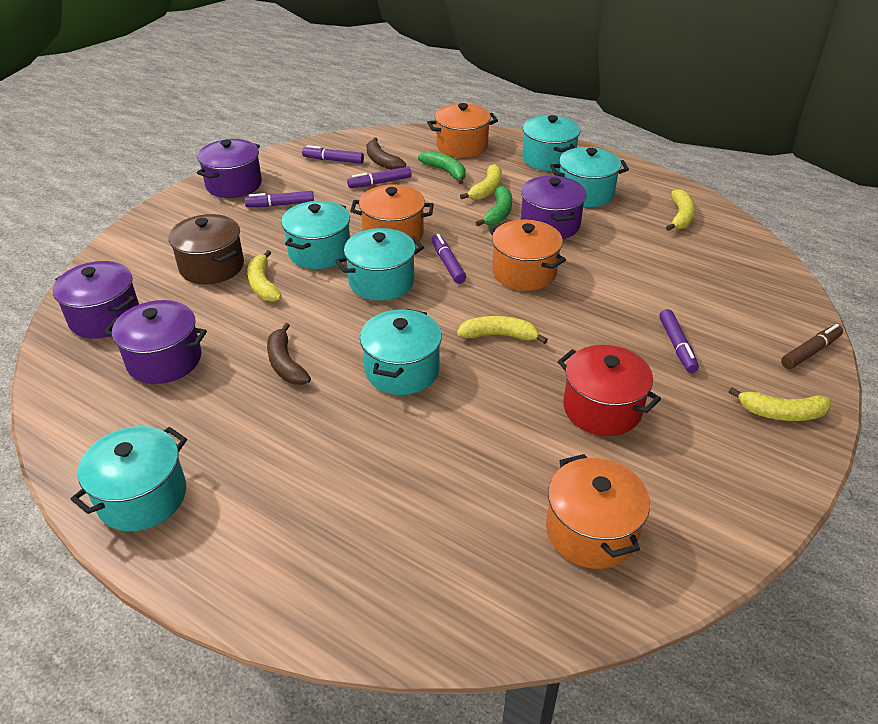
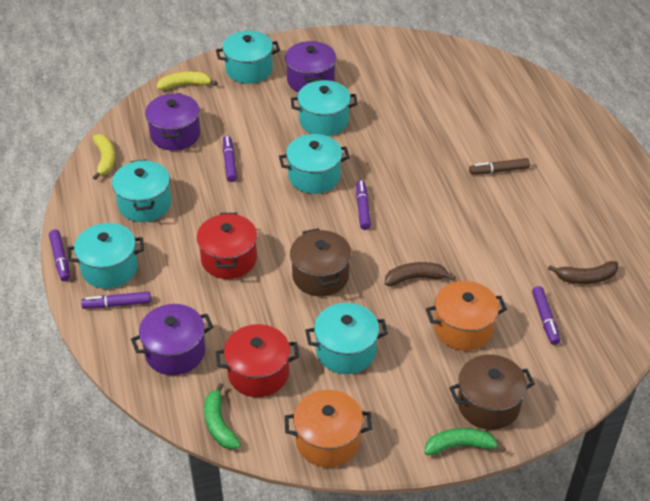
brown pot: [169,214,244,285] = 1 -> [290,228,351,296] [449,355,535,430] = 2
orange pot: [350,185,434,243] [427,103,498,158] [489,220,566,291] [546,454,650,569] = 4 -> [285,390,372,468] [426,281,507,351] = 2
purple pot: [53,261,139,339] [104,300,207,384] [197,139,262,198] [521,176,587,239] = 4 -> [131,304,213,375] [145,93,200,151] [285,41,336,92] = 3
red pot: [558,345,661,436] = 1 -> [197,213,257,279] [216,324,299,397] = 2
yellow banana: [247,250,282,302] [457,316,548,344] [460,164,502,200] [666,189,695,231] [728,387,831,421] = 5 -> [93,134,115,180] [157,72,217,90] = 2

